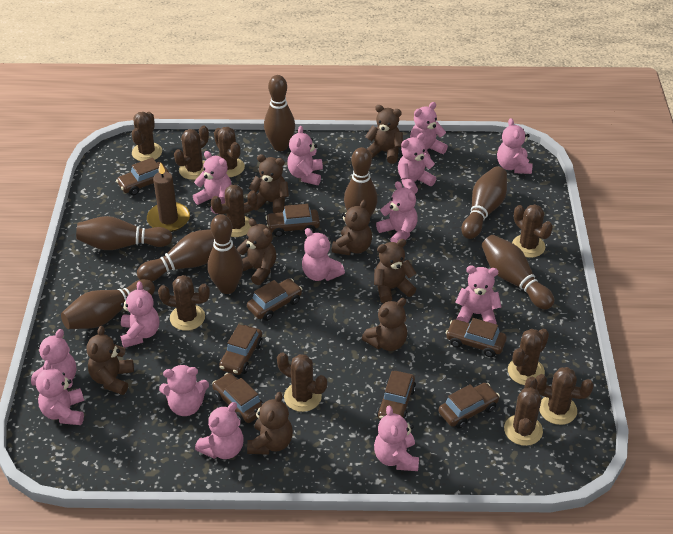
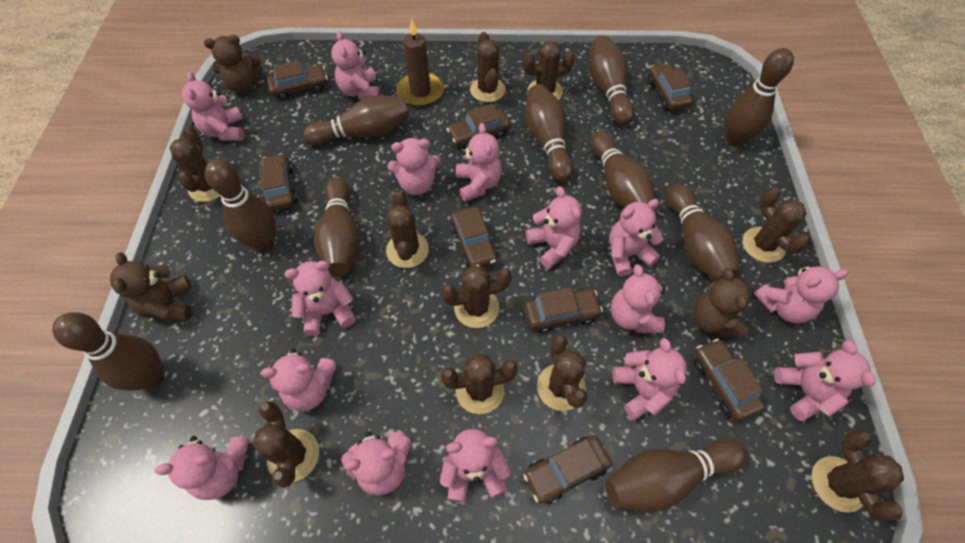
brown bowling pin: [61,279,155,329] [76,216,173,250] [137,229,214,281] [207,214,243,294] [264,75,295,151] [344,147,378,217] [461,166,507,239] [482,235,554,310] = 8 -> [52,312,164,391] [205,159,276,251] [303,95,410,146] [314,177,361,277] [525,84,574,182] [589,36,634,126] [590,131,655,210] [605,439,747,511] [667,184,740,281] [726,48,794,147] = 10
brown teddy bear: [86,326,134,395] [237,218,276,285] [247,392,293,455] [249,154,289,213] [332,200,372,255] [362,298,407,351] [365,105,403,164] [374,239,416,303] = 8 -> [110,252,193,321] [204,35,262,93] [693,268,754,338] = 3
pink teddy bear: [31,329,76,386] [36,360,84,425] [120,281,159,348] [159,364,209,416] [193,151,232,214] [195,402,244,459] [287,126,323,185] [302,228,345,281] [374,406,419,471] [376,181,418,243] [398,133,436,194] [410,102,448,158] [455,266,501,324] [497,118,532,174] = 14 -> [155,436,249,500] [182,71,244,141] [261,349,336,411] [284,261,356,336] [331,31,380,100] [341,432,411,495] [387,138,440,195] [440,429,511,502] [456,123,502,202] [526,186,582,269] [609,199,663,277] [611,264,666,333] [612,338,687,420] [754,264,848,323] [774,340,876,421] = 15

